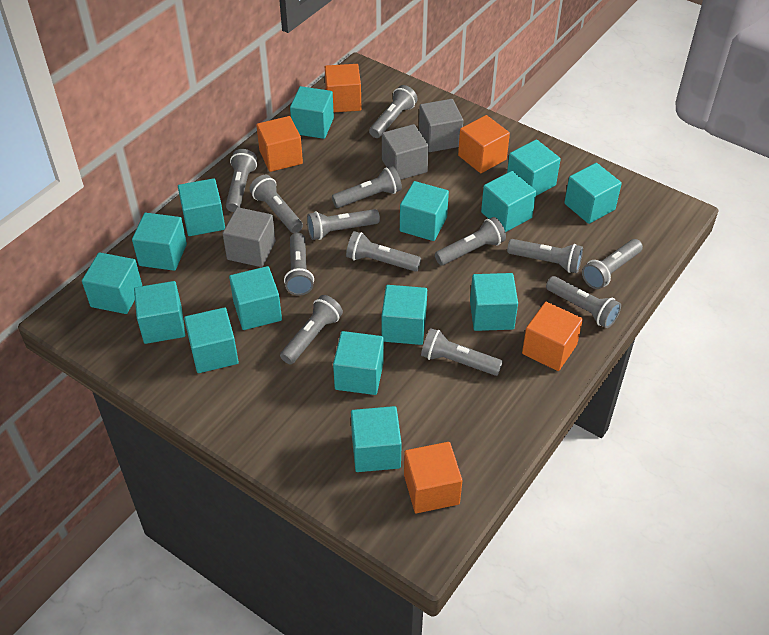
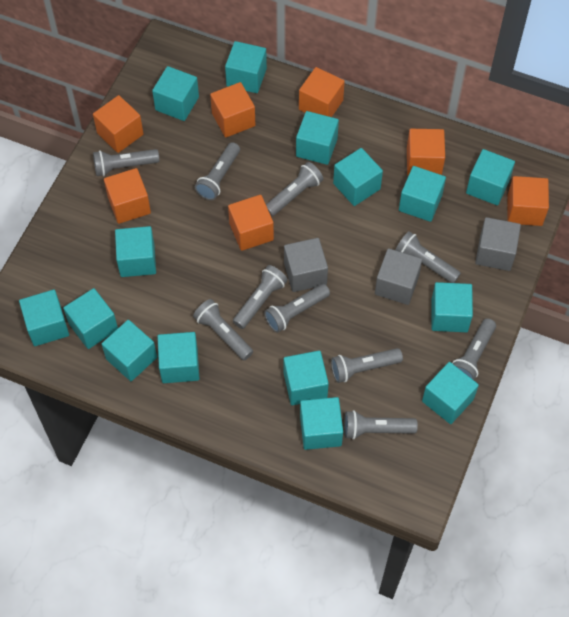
grey flashlight: [226,149,257,212] [249,175,303,233] [280,295,343,364] [284,232,314,296] [307,209,380,240] [332,166,402,208] [346,231,421,272] [369,85,418,138] [421,328,503,376] [435,217,506,265] [507,239,583,273] [546,276,621,328] [582,239,643,289] = 13 -> [93,149,159,176] [193,299,253,360] [195,142,240,200] [233,265,288,329] [264,284,330,333] [266,162,323,216] [331,348,403,383] [344,410,418,439] [396,231,461,283] [452,318,496,380] = 10
orange cube: [256,116,303,172] [325,64,361,112] [404,442,462,513] [458,115,510,173] [522,302,583,371] = 5 -> [93,95,143,153] [104,168,151,224] [210,82,255,137] [228,195,274,251] [299,67,345,117] [407,129,445,176] [508,176,549,226] = 7

